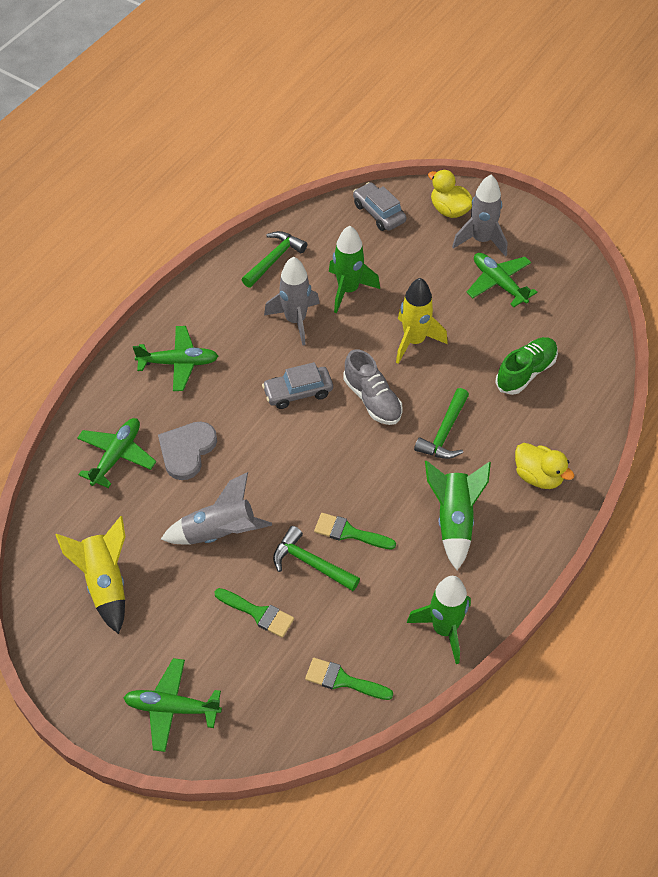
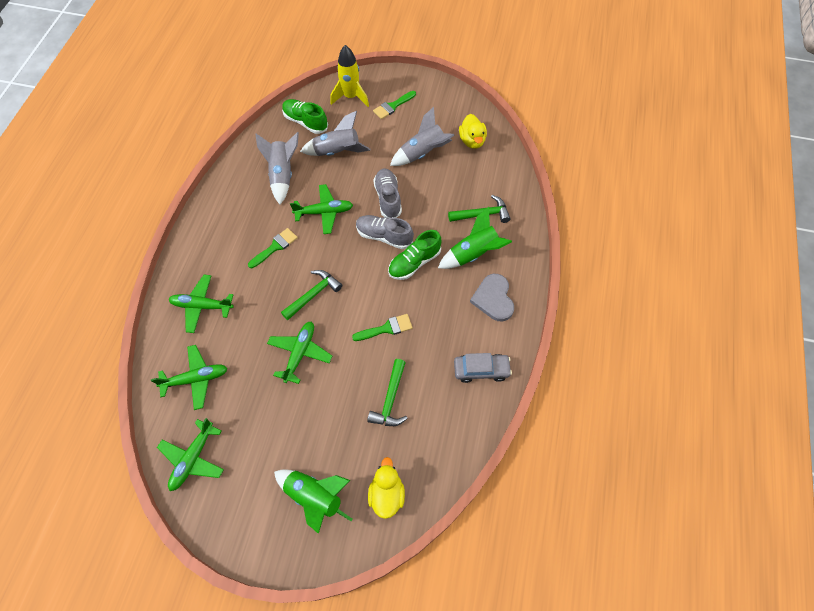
green plane: [77,418,156,488] [123,658,222,752] [133,326,218,391] [466,253,537,307] = 4 -> [151,345,228,410] [157,418,224,491] [169,275,234,333] [267,321,332,384] [290,184,353,234] = 5
green rocket: [329,226,380,313] [407,576,471,664] [425,461,491,570] = 3 -> [274,469,353,534] [438,207,512,269] = 2
green shoe: [495,337,558,395] = 1 -> [282,99,328,134] [388,230,441,280] = 2
grey car: [262,362,333,409] [353,182,406,231] = 2 -> [454,353,512,383] = 1
grey shoe: [343,349,403,425] = 1 -> [356,215,414,249] [373,169,402,218] = 2
yellow rocket: [56,516,125,634] [396,278,448,364] = 2 -> [331,45,369,107] = 1

